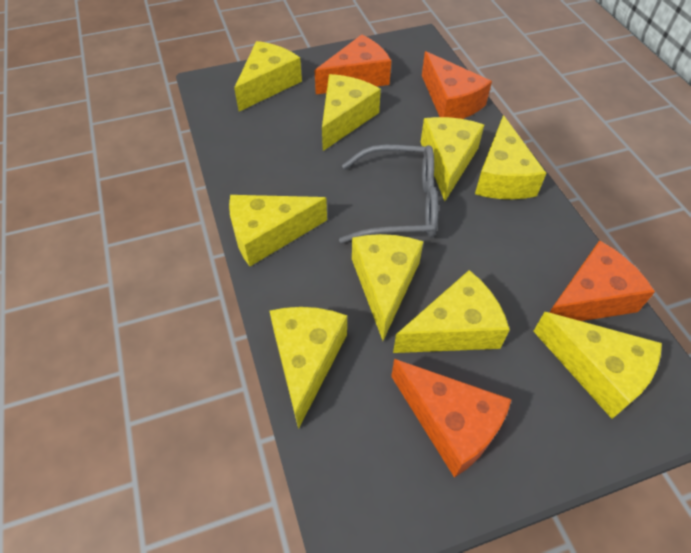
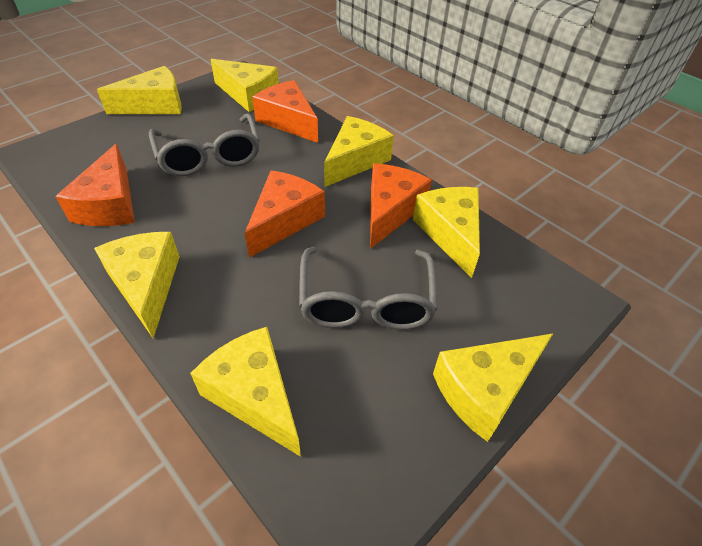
grey glasses: [339,145,438,243] = 1 -> [149,113,260,176] [299,247,438,330] = 2
yellow cheese: [229,195,327,266] [234,41,302,112] [270,307,347,429] [322,74,381,151] [352,234,424,341] [393,270,510,353] [421,117,484,201] [475,115,546,199] [533,312,662,419] = 9 -> [94,232,180,338] [97,66,182,114] [190,327,301,457] [210,59,279,112] [324,116,394,187] [413,187,480,278] [433,333,554,442] = 7

